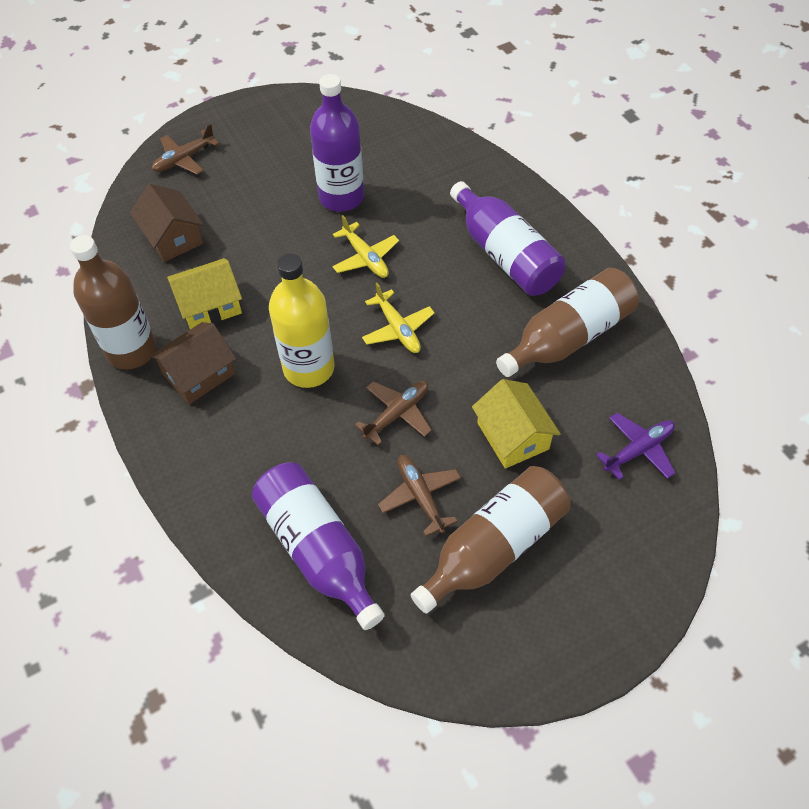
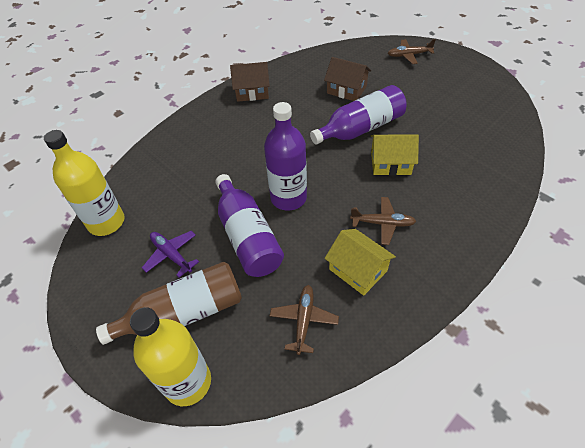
brown bottle: [70,235,156,369] [411,466,571,614] [496,268,639,377] = 3 -> [96,262,242,345] = 1
yellow bottle: [269,253,335,388] = 1 -> [44,130,124,236] [130,307,211,406] = 2
yellow plane: [332,215,399,278] [362,283,435,353] = 2 -> none = 0

